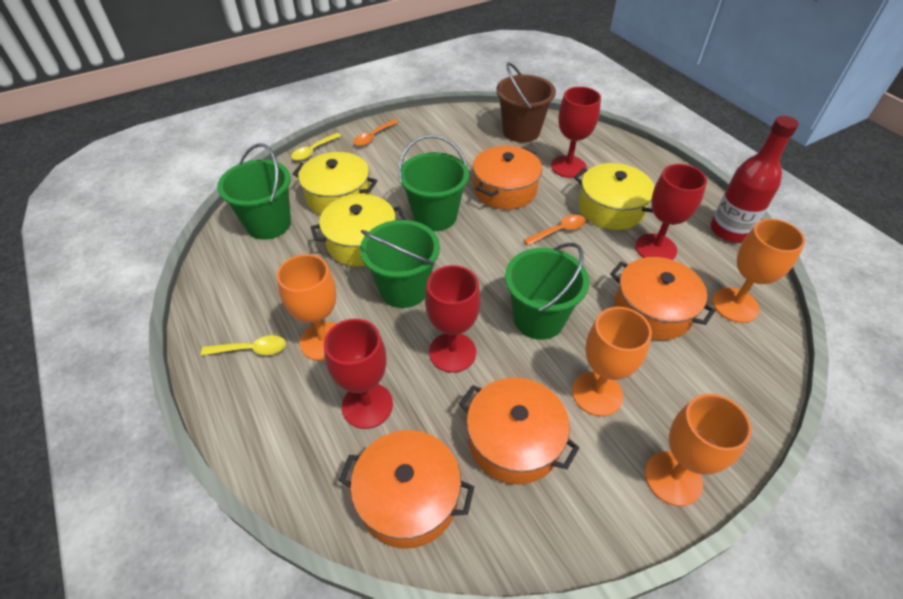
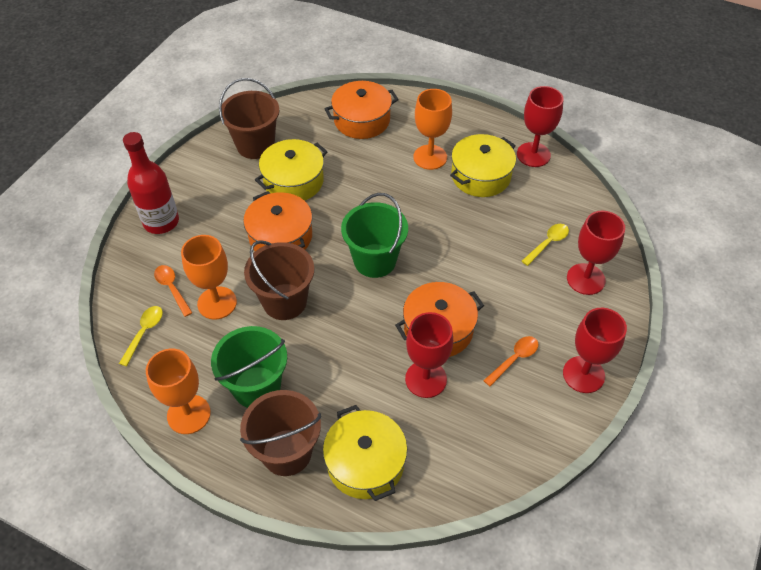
brown bucket: [496,62,556,142] = 1 -> [219,78,280,159] [240,390,321,476] [244,240,314,320] = 3
green bucket: [217,143,291,240] [360,220,440,308] [398,135,469,231] [505,243,589,340] = 4 -> [211,326,287,408] [341,193,408,278] = 2
orange goblet: [277,254,336,361] [572,307,652,416] [645,394,752,506] [712,219,805,323] = 4 -> [146,349,211,434] [181,235,237,320] [413,89,452,170] = 3
orange pot: [339,430,474,549] [459,377,579,485] [473,146,542,210] [610,257,715,340] = 4 -> [243,191,312,251] [324,81,399,139] [395,282,484,357] = 3

